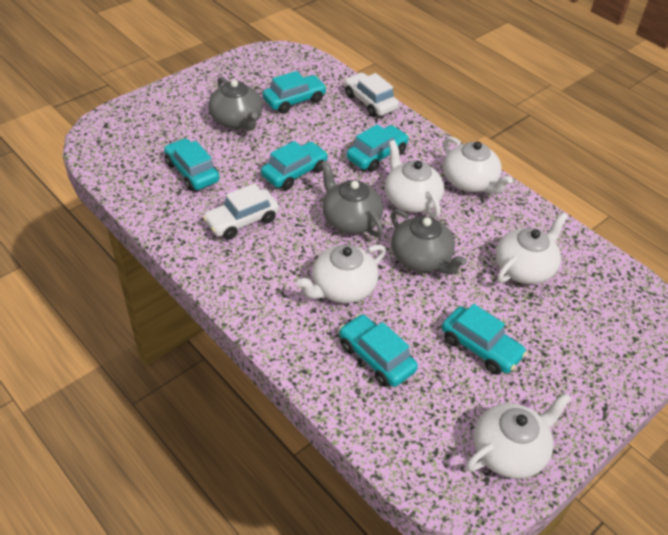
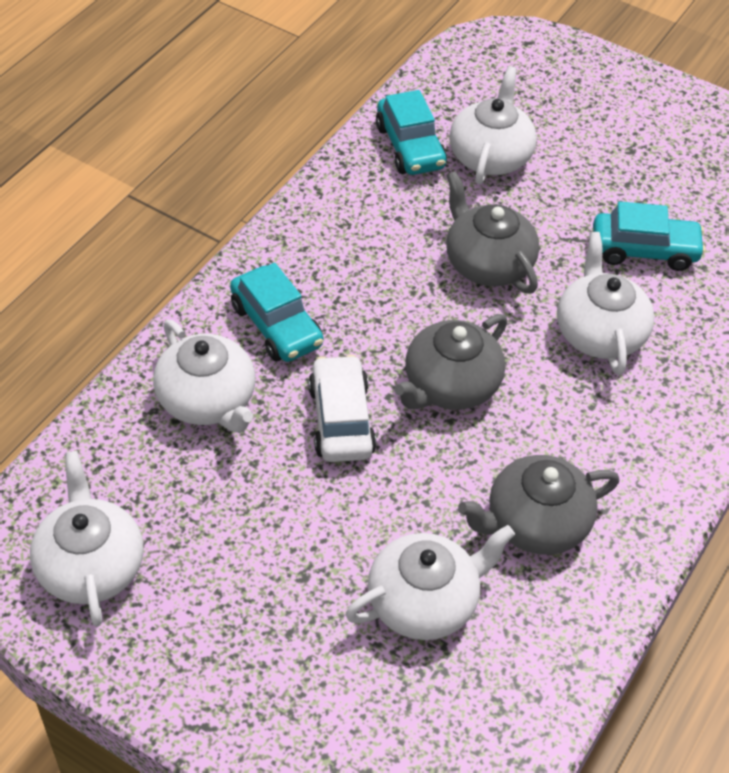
turquoise car: [164,138,219,191] [261,141,328,190] [263,71,327,114] [339,314,418,387] [346,124,409,172] [442,304,527,375] = 6 -> [230,263,323,362] [376,90,447,175] [593,201,706,271] = 3
white car: [203,183,279,240] [344,73,399,117] = 2 -> [308,355,376,462] = 1

